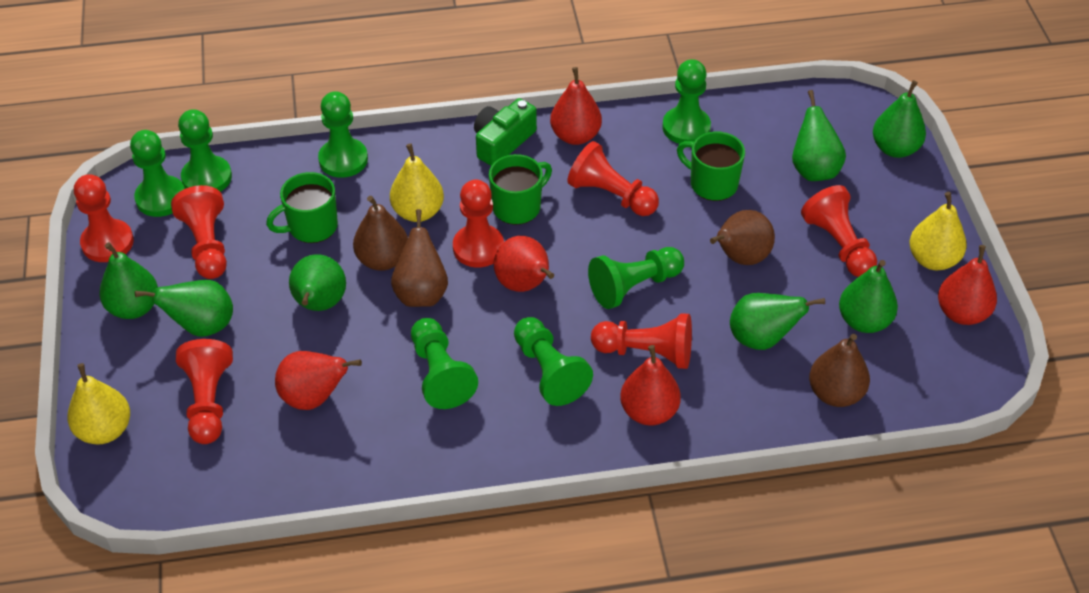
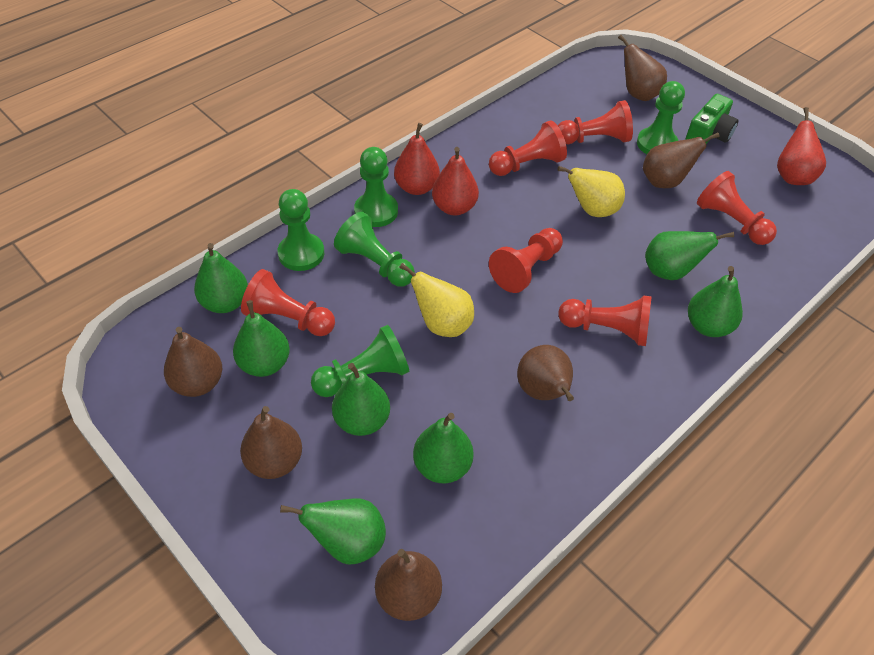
brown pear: [353,196,408,271] [391,209,448,307] [710,210,775,265] [809,334,870,407] = 4 -> [164,327,222,397] [240,406,302,479] [375,549,442,621] [517,345,574,401] [618,34,667,101] [643,132,720,188] = 6
green mug: [266,172,338,243] [489,154,552,225] [677,131,745,201] = 3 -> none = 0
green pawn: [130,130,185,217] [178,109,232,192] [318,91,368,178] [411,318,478,409] [514,317,593,406] [588,247,684,309] [662,59,711,144] = 7 -> [278,189,324,271] [311,325,409,397] [334,212,415,287] [354,147,398,227] [637,81,685,154] = 5
red pawn: [74,174,134,262] [171,185,227,279] [176,339,233,444] [453,180,504,268] [567,141,659,216] [591,313,692,369] [801,185,877,277] = 7 -> [241,269,335,336] [489,121,567,176] [489,228,563,293] [558,100,633,144] [558,296,652,346] [697,171,777,245] = 6
red pear: [275,351,362,410] [494,236,554,292] [550,67,602,145] [620,345,681,426] [938,245,997,325] = 5 -> [394,123,440,195] [432,147,479,215] [777,107,826,185] = 3
yellow pear: [67,363,130,445] [390,143,444,222] [909,192,967,270] = 3 -> [399,263,474,337] [557,166,625,217] = 2

